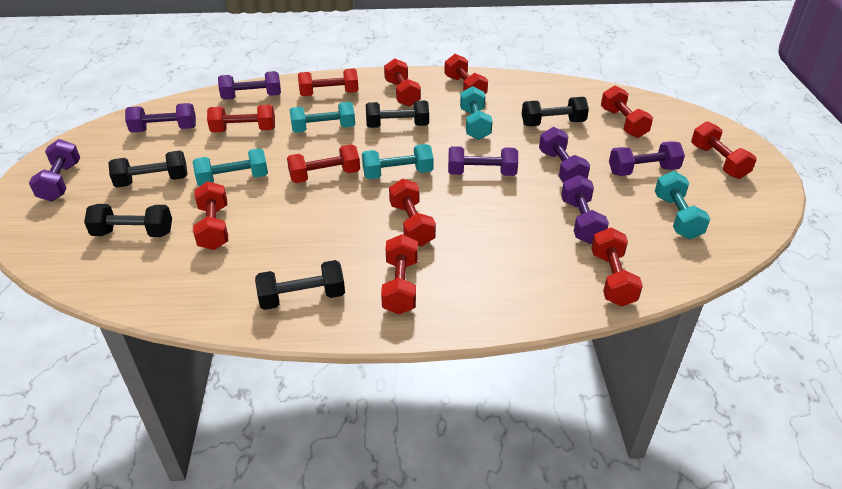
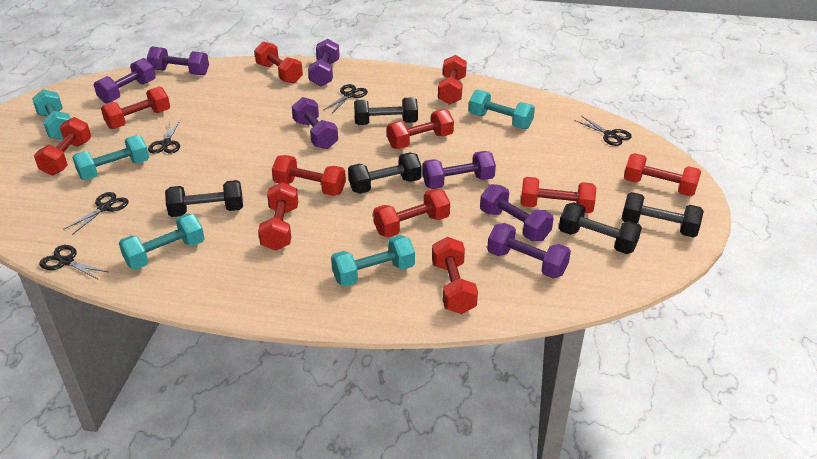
black scissors: none = 0 -> [40,245,108,280] [63,192,129,235] [148,121,180,154] [323,84,368,113] [574,116,632,146] = 5

